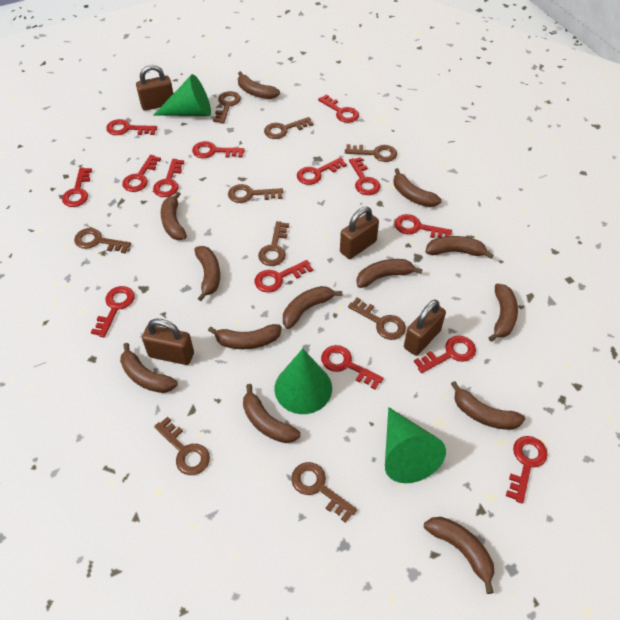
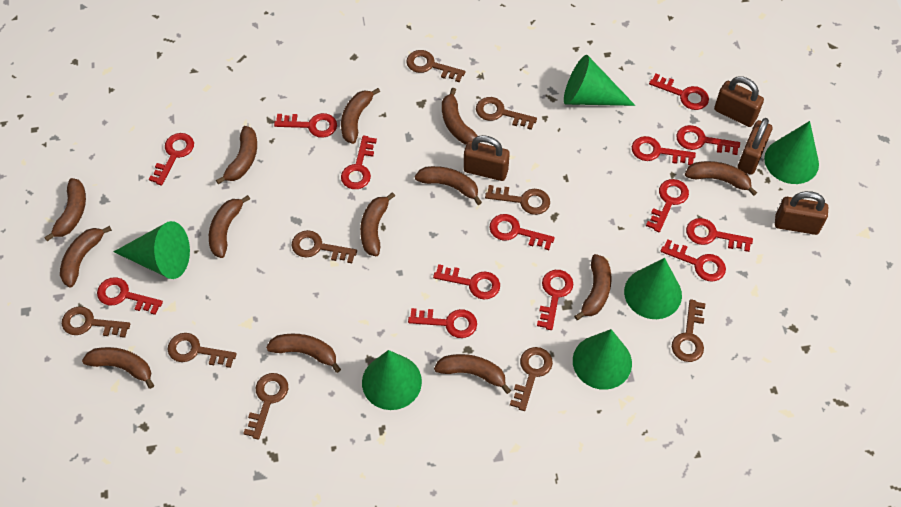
green cone: [154,74,211,116] [275,348,332,414] [385,407,446,483] = 3 -> [113,221,190,279] [362,350,422,410] [564,55,636,106] [573,329,632,390] [624,258,682,319] [764,121,819,184] = 6

